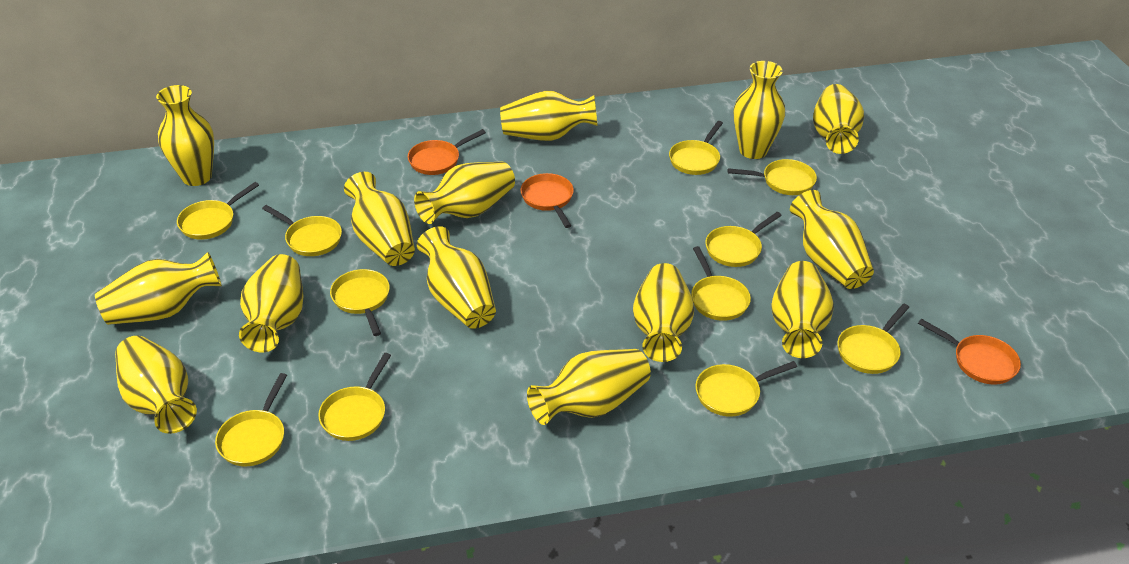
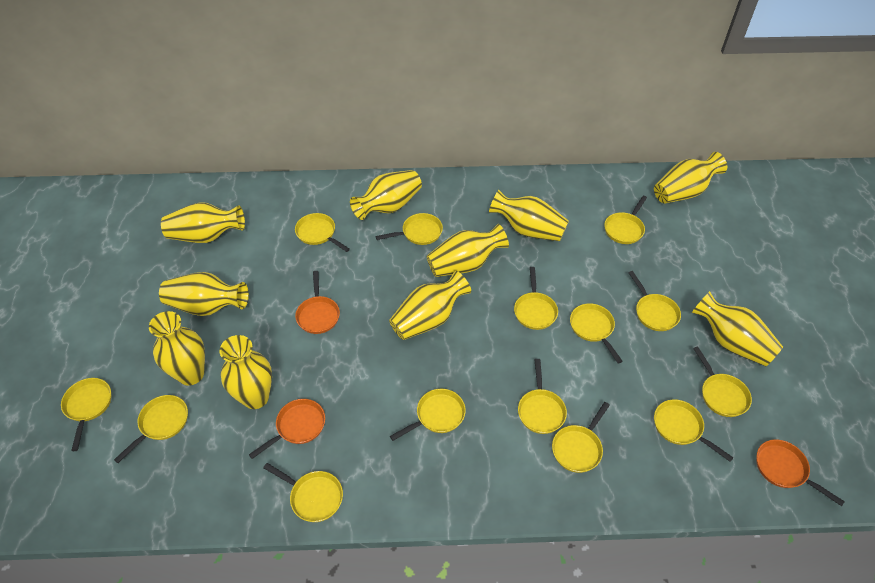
yellow pan: [177,182,259,240] [215,373,287,466] [262,205,342,256] [318,353,391,441] [330,269,390,336] [669,121,723,175] [691,246,751,321] [695,361,797,417] [705,212,782,267] [728,159,817,195] [837,303,909,374] = 11 -> [61,378,111,451] [114,395,188,463] [263,463,343,522] [295,213,350,252] [376,213,443,245] [390,389,466,441] [514,267,558,330] [518,359,567,434] [552,402,610,473] [570,303,623,363] [604,196,647,244] [629,271,681,331] [654,399,733,462] [693,346,752,417] = 14
yellow vase: [95,252,222,325] [115,336,197,434] [156,85,214,186] [239,254,303,352] [344,172,415,266] [414,162,515,224] [417,226,496,329] [500,90,598,141] [527,349,651,425] [633,263,694,362] [734,61,785,159] [771,261,834,358] [790,190,874,289] [813,84,864,154] = 14 -> [149,311,205,386] [159,272,249,316] [161,202,245,243] [219,335,272,409] [350,170,422,220] [389,271,471,340] [427,224,509,277] [489,190,569,241] [654,152,727,204] [692,291,783,366] = 10

